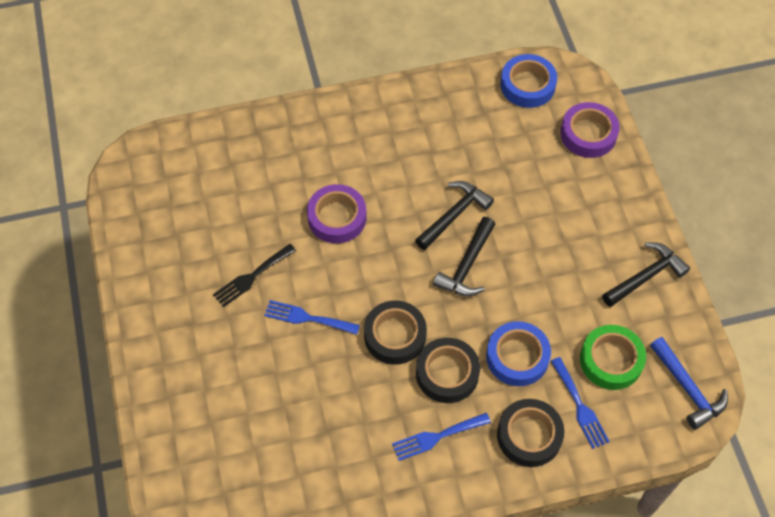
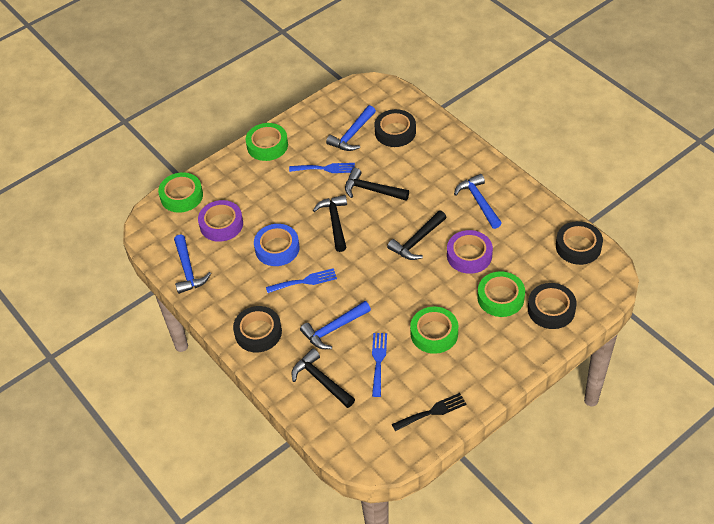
black hammer: [415,181,494,250] [433,217,495,296] [602,242,690,307] = 3 -> [292,348,355,408] [313,195,347,252] [345,168,409,201] [387,210,447,260] = 4
black tape: [364,301,427,365] [416,338,480,403] [497,399,564,467] = 3 -> [233,306,282,352] [374,109,416,147] [528,283,577,329] [556,221,603,265] = 4
blue hammer: [650,337,728,430] = 1 -> [174,235,211,294] [300,301,371,349] [326,105,376,151] [454,174,502,229] = 4
blue tape: [486,321,551,386] [501,54,557,108] = 2 -> [254,224,300,266] = 1
green tape: [580,325,646,390] = 1 -> [158,172,203,213] [246,123,288,161] [410,307,458,354] [477,271,525,317] = 4

